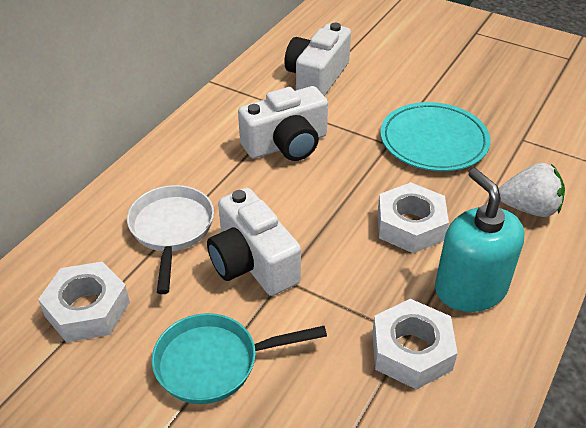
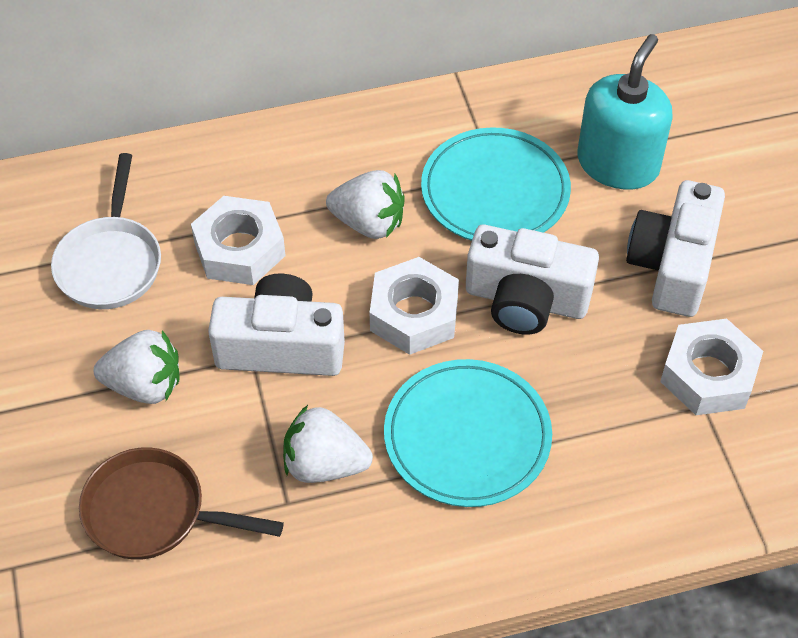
brown pan: none = 0 -> [79,447,284,560] = 1
turquoise pan: [152,313,327,404] = 1 -> none = 0
turquoise plate: [380,102,491,171] = 1 -> [384,359,552,507] [421,127,571,241] = 2
white strawberry: [499,163,565,217] = 1 -> [94,330,180,404] [283,405,373,483] [326,170,405,239] = 3

